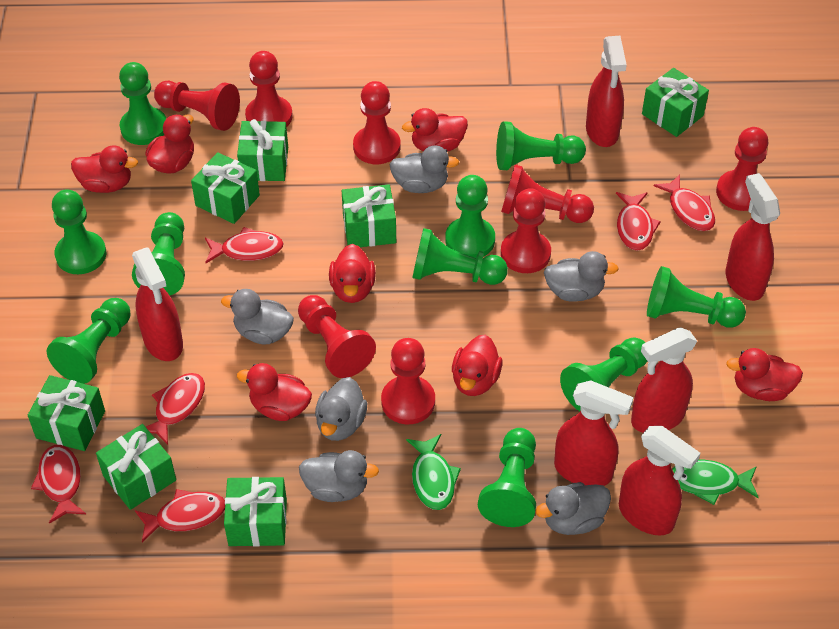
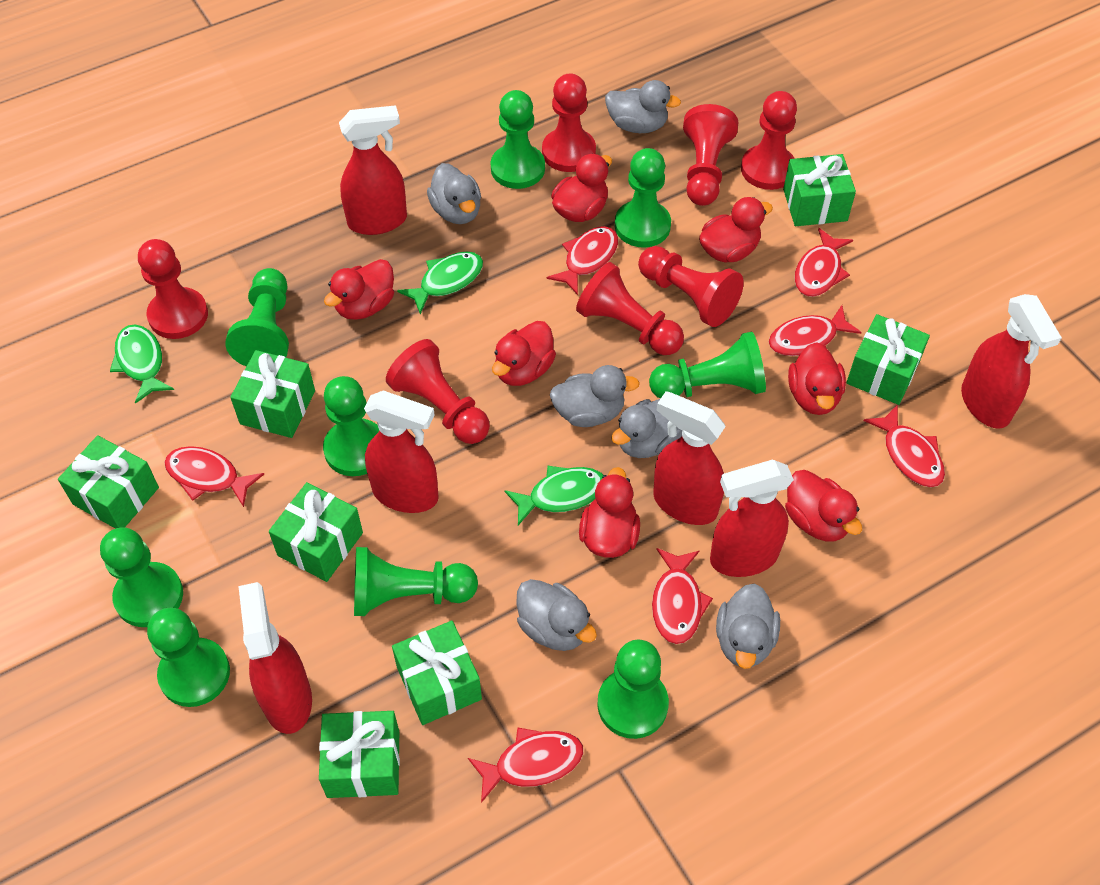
green fish: [406,434,461,510] [672,460,759,505] = 2 -> [110,324,174,404] [397,251,483,314] [504,466,604,525] = 3
green pawn: [47,298,131,384] [52,189,106,274] [119,62,166,145] [132,212,185,295] [412,228,508,285] [445,175,495,258] [478,428,536,527] [496,121,586,170] [560,337,647,411] [647,266,746,328] = 10 -> [100,527,183,627] [147,608,230,707] [225,268,289,366] [323,376,380,476] [354,547,478,616] [490,90,545,189] [597,640,669,739] [615,148,671,248] [649,332,766,398] = 9
red fish: [31,445,86,524] [135,489,225,542] [146,373,205,445] [205,227,284,263] [616,192,661,251] [654,175,715,231] = 6 -> [164,446,264,507] [468,728,583,803] [547,226,618,295] [652,548,713,644] [769,305,862,356] [795,228,853,297] [864,405,945,487] = 7
red pawn: [154,81,240,131] [245,51,293,127] [298,295,376,378] [353,81,401,164] [381,338,435,424] [501,164,594,223] [501,188,551,273] [716,127,768,211] = 8 -> [138,239,208,339] [386,339,490,444] [542,73,596,172] [576,262,684,355] [638,246,744,327] [683,104,738,206] [741,91,797,190] = 7

